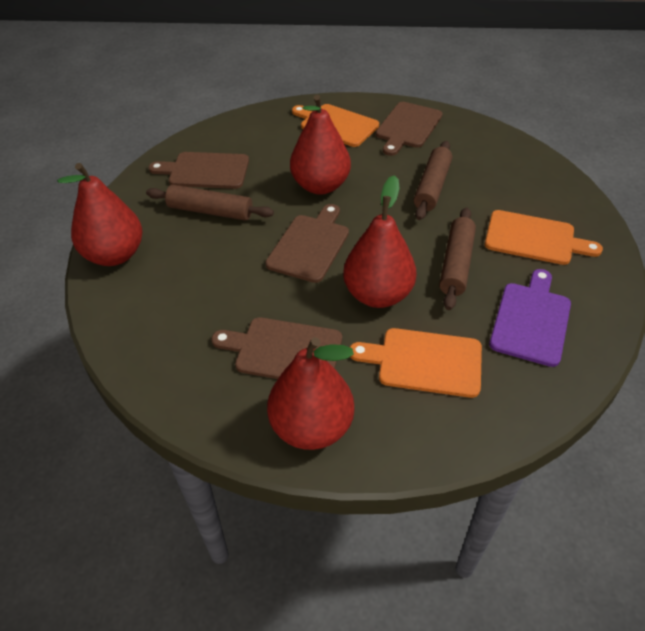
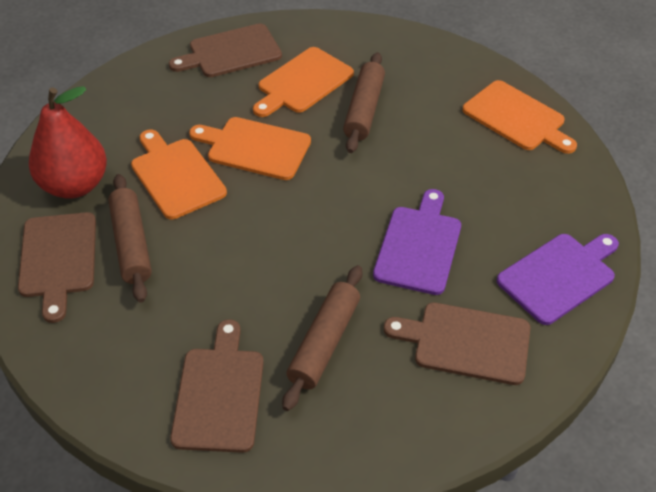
orange cutting board: [292,104,379,147] [350,328,482,398] [485,210,603,265] = 3 -> [131,129,227,219] [189,117,311,180] [253,47,354,117] [462,80,577,154] = 4
purple cutting board: [489,269,571,367] = 1 -> [373,189,461,295] [496,234,619,325] = 2
red pear: [57,163,143,266] [267,337,354,450] [290,95,351,195] [343,175,416,308] = 4 -> [29,86,107,199] = 1

